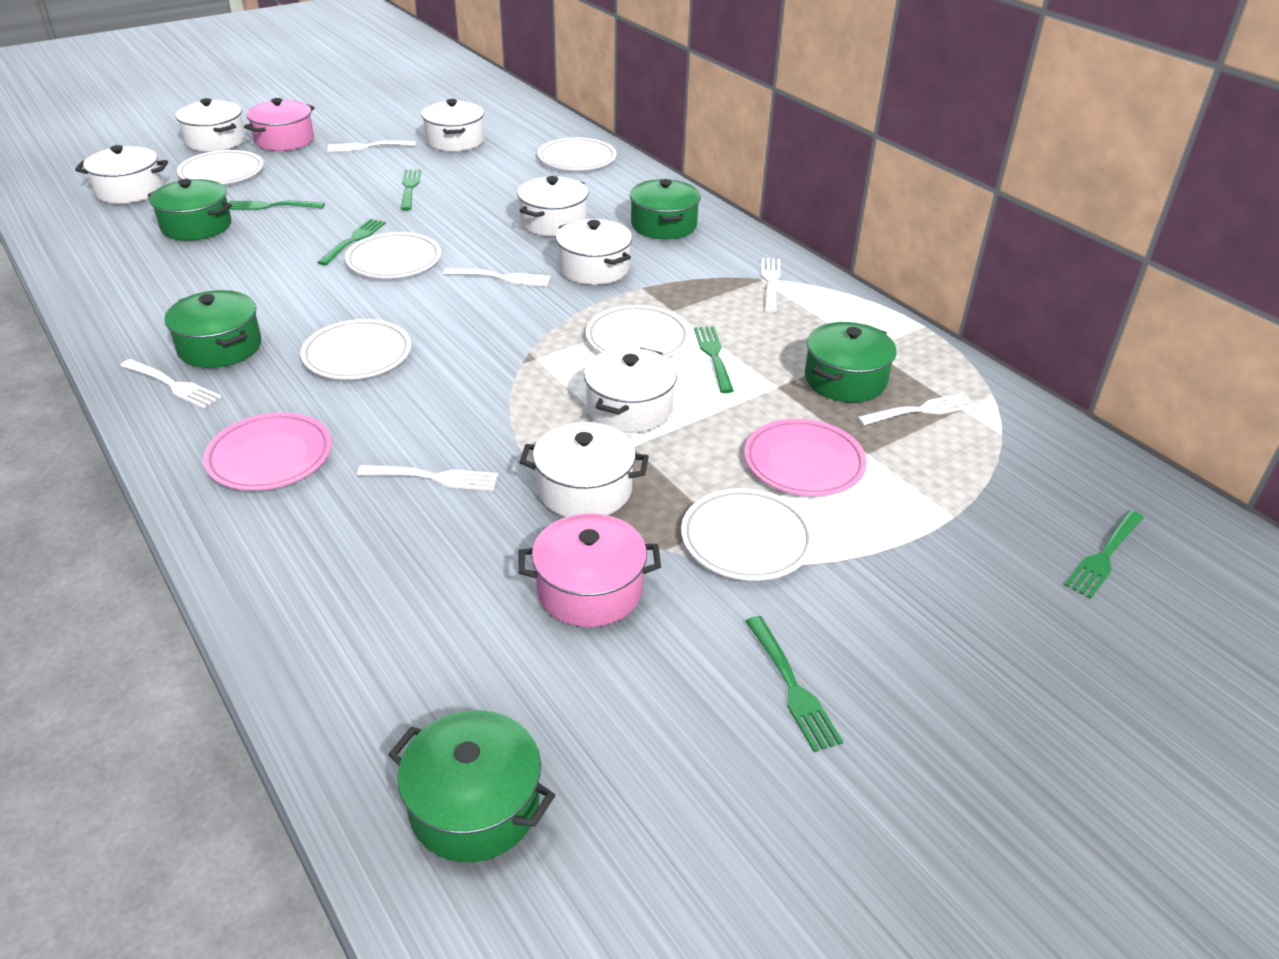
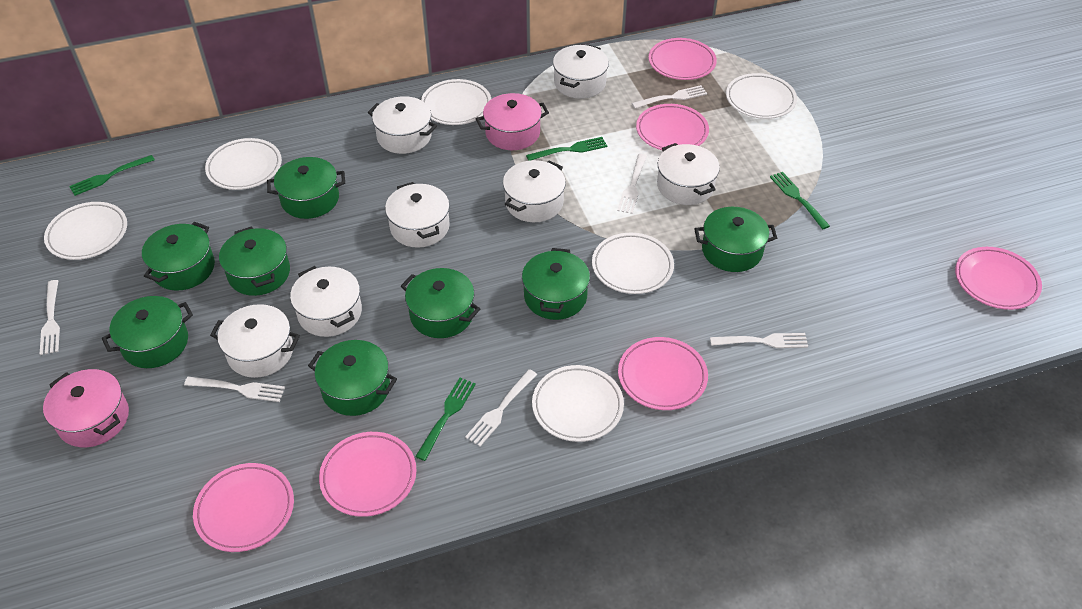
green fork: [228,200,325,210] [317,219,386,266] [401,169,421,211] [694,326,734,393] [746,616,843,752] [1064,510,1144,599] = 6 -> [69,155,155,196] [415,378,476,461] [526,137,607,161] [770,172,830,229] = 4
green pot: [148,179,232,241] [164,290,261,368] [388,710,555,862] [630,179,701,239] [805,322,896,402] = 5 -> [102,296,193,368] [142,222,215,291] [219,226,290,296] [267,157,345,219] [308,340,397,416] [401,268,480,338] [522,248,590,320] [694,207,777,272] = 8
pink plate: [203,412,332,490] [744,419,867,496] = 2 -> [193,463,294,552] [319,432,417,517] [618,337,708,410] [636,104,709,150] [649,38,717,80] [955,247,1042,310] = 6

